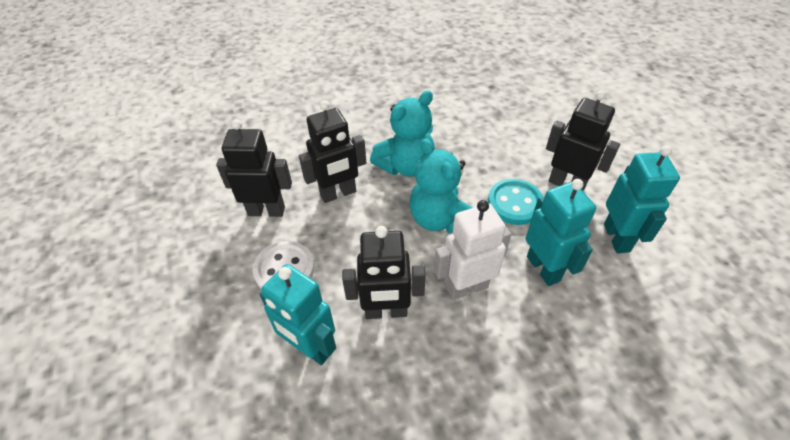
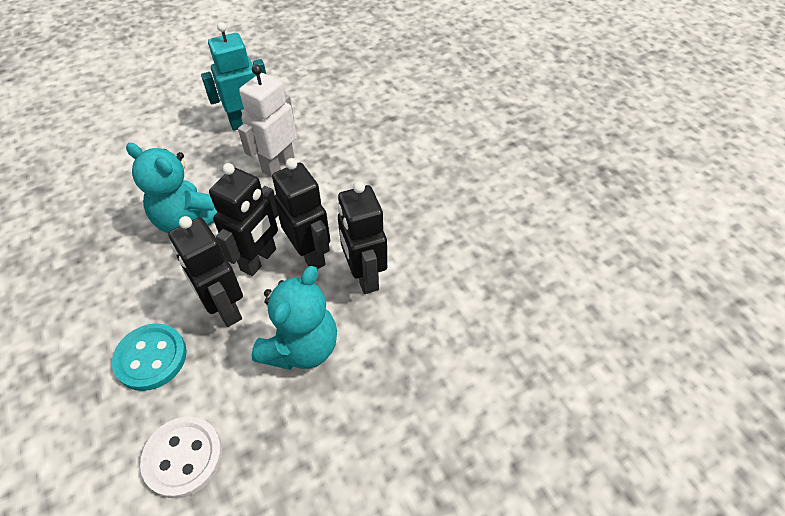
turquoise robot: [260,264,336,365] [526,179,596,286] [604,145,680,253] = 3 -> [201,22,266,131] = 1

